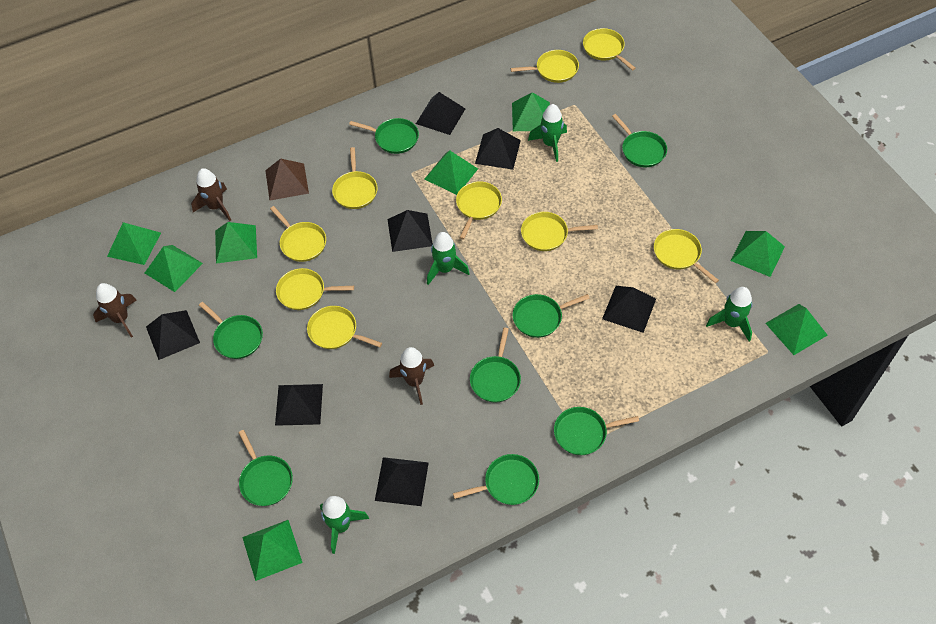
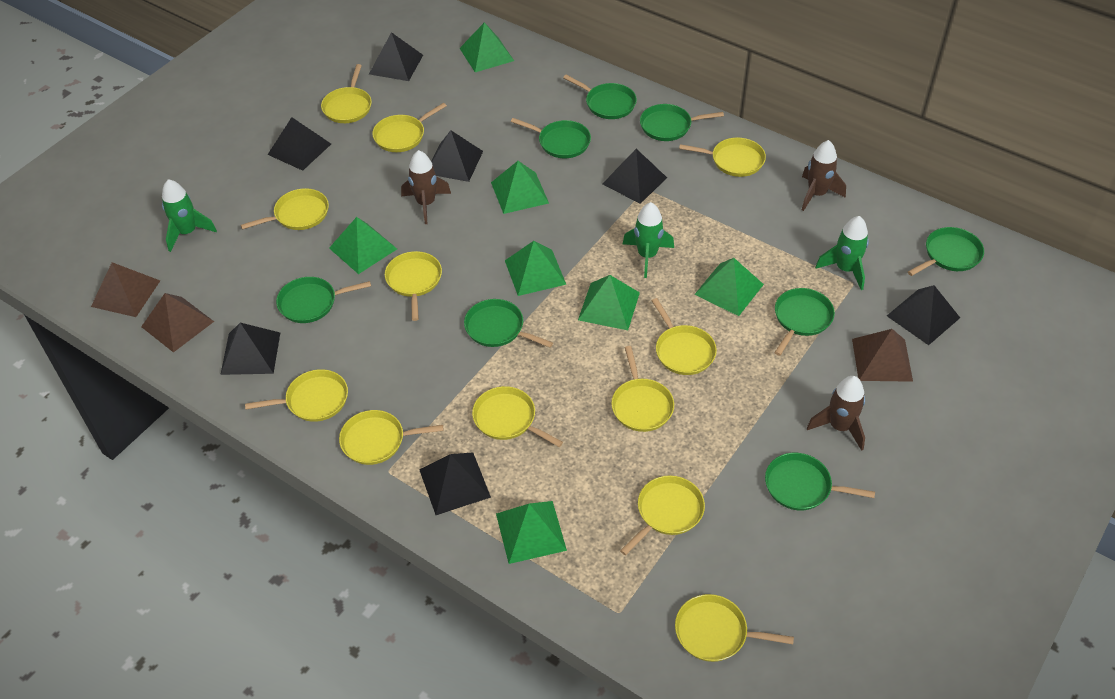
brown pyramid: [265,159,309,200] = 1 -> [91,262,160,317] [141,293,214,353] [852,329,913,382] = 3
green pyramid: [107,222,161,265] [145,245,203,292] [215,222,257,264] [242,520,303,581] [425,151,478,195] [512,92,550,131] [731,231,785,277] [765,304,827,355] = 8 -> [329,217,397,274] [460,22,514,72] [491,161,549,214] [496,501,567,564] [505,241,566,296] [578,275,640,330] [694,258,764,316] = 7
green rocket: [320,496,369,554] [427,232,470,285] [528,104,567,162] [706,287,752,342] = 4 -> [162,179,217,252] [623,202,674,278] [815,216,869,290] = 3
yellow pan: [270,206,326,262] [276,268,354,310] [307,306,382,349] [332,147,378,209] [456,181,502,239] [511,50,579,83] [521,212,598,251] [583,28,636,71] [654,229,719,283] = 9 -> [241,188,329,230] [245,369,348,422] [321,64,372,123] [339,410,443,465] [372,103,447,152] [385,251,442,321] [472,386,563,447] [611,346,674,432] [620,476,705,555] [652,298,717,375] [675,594,794,662] [679,138,766,177] = 12

